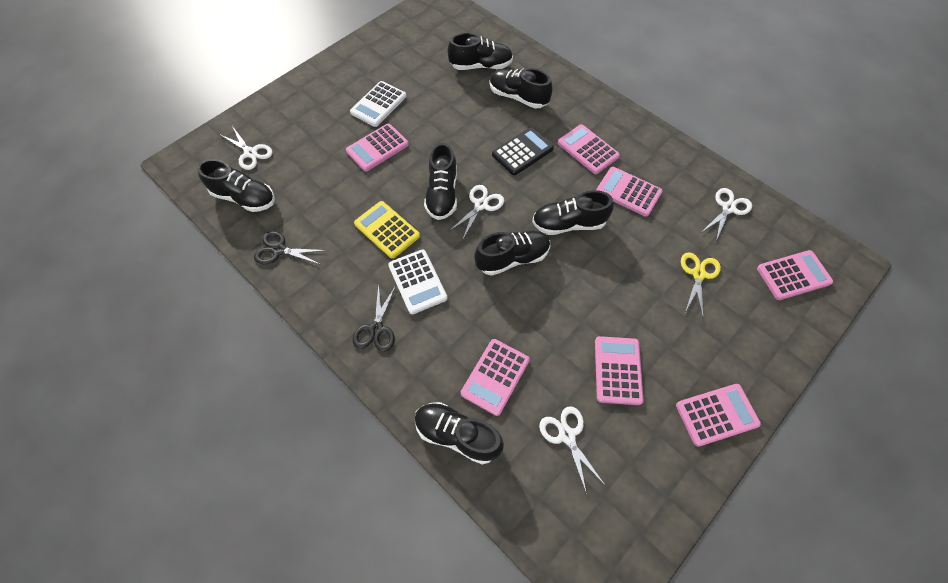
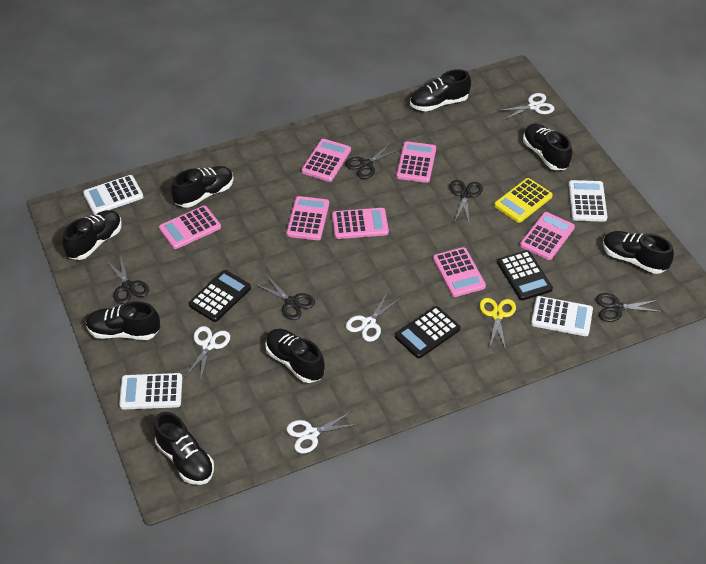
black calculator: [492,127,554,175] = 1 -> [189,270,251,322] [395,306,460,358] [497,250,553,301] = 3
black scissors: [254,231,327,265] [353,283,396,352] = 2 -> [106,254,149,304] [255,275,315,320] [345,143,401,179] [449,180,483,222] [596,293,662,322] = 5
black shoe: [197,159,275,212] [414,402,504,464] [424,143,457,220] [448,33,513,70] [474,231,550,276] [490,68,553,109] [532,190,613,235] = 7 -> [62,210,122,260] [86,301,160,340] [153,412,214,485] [171,166,234,208] [265,329,325,383] [410,69,471,111] [523,124,572,170] [603,231,674,274] = 8
white calculator: [350,81,406,127] [388,250,447,314] = 2 -> [83,175,143,214] [119,373,182,410] [531,296,593,336] [569,180,607,222] = 4

